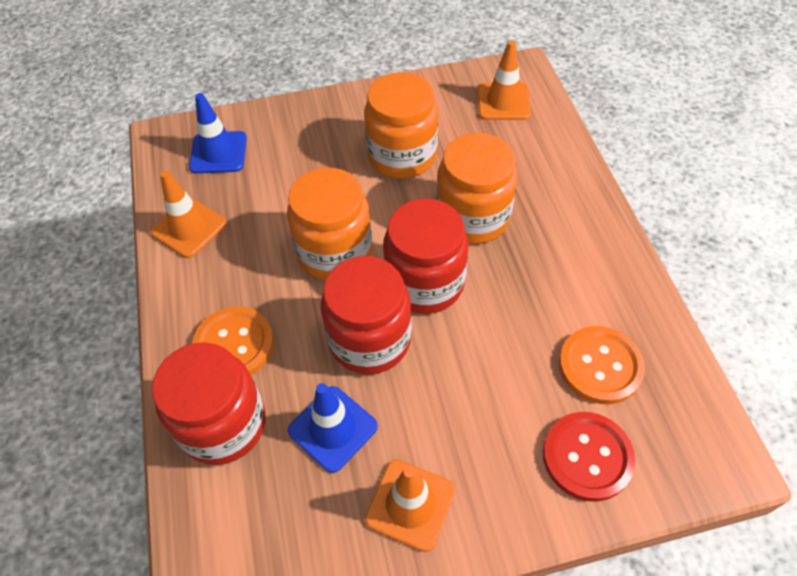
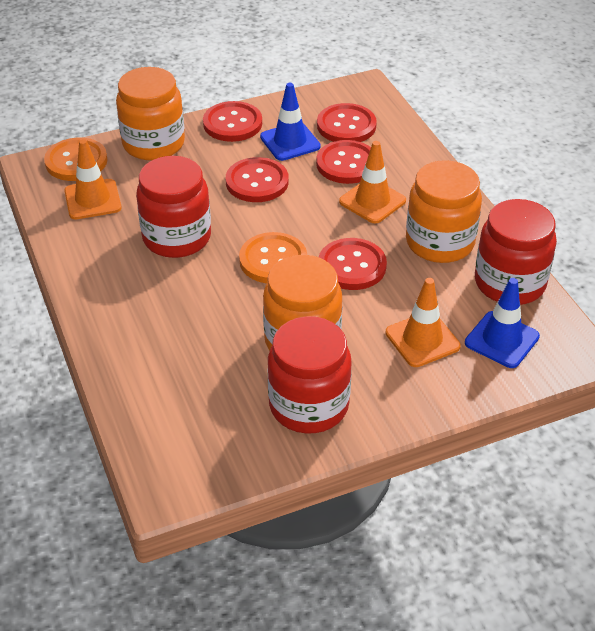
red button: [543,412,635,502] = 1 -> [203,101,262,142] [226,157,289,202] [316,140,371,184] [317,103,377,142] [319,238,387,290] = 5

